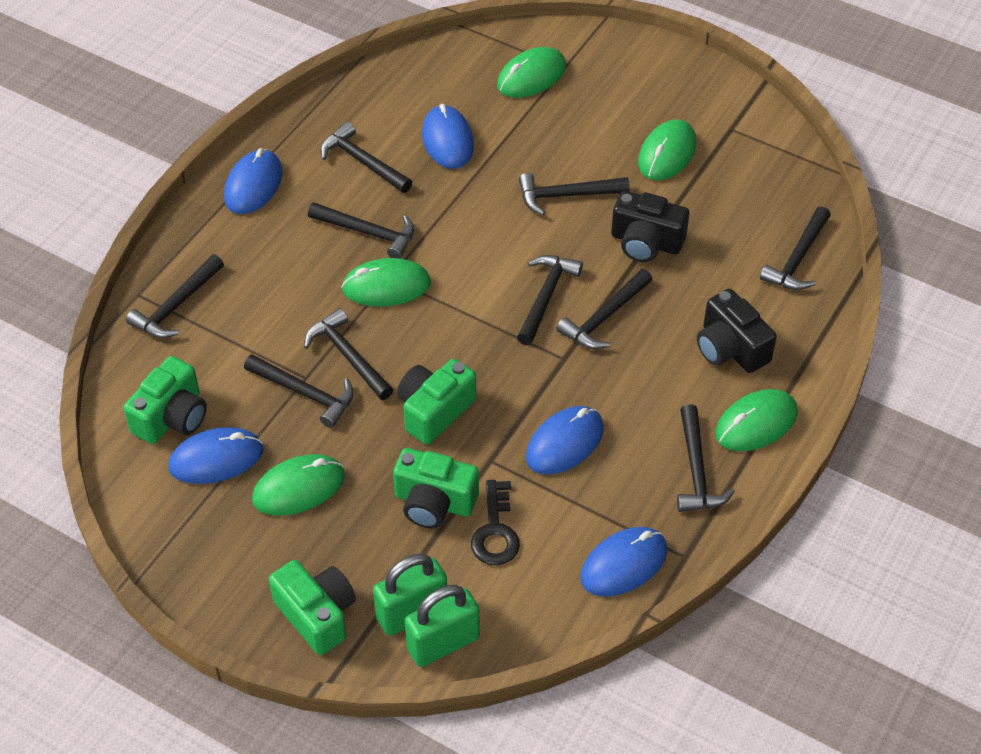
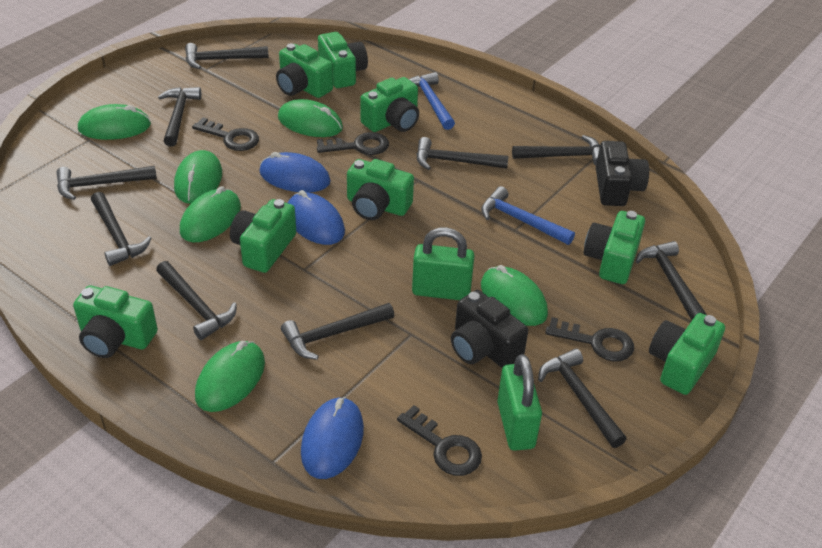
black key: [471,480,520,565] = 1 -> [192,117,259,151] [317,132,389,155] [397,405,482,476] [545,317,634,362] = 4
blue hammer: none = 0 -> [409,72,455,130] [481,186,575,245] = 2
blue mouse: [168,427,263,484] [224,148,282,214] [422,104,474,169] [526,406,604,475] [580,527,667,596] = 5 -> [259,152,331,192] [288,190,345,245] [301,397,364,479] = 3
green camera: [124,356,207,444] [269,560,356,655] [393,448,479,529] [397,359,476,445] = 4 -> [73,285,158,358] [230,199,296,273] [276,43,333,98] [318,32,368,88] [347,159,414,220] [360,77,419,132] [584,211,645,284] [649,313,725,395] = 8
green mouse: [252,454,345,516] [341,258,431,307] [497,47,566,98] [638,119,696,180] [715,389,798,451] = 5 -> [78,104,151,140] [174,150,222,204] [180,186,241,242] [195,341,265,412] [278,99,343,137] [481,265,548,326] = 6

